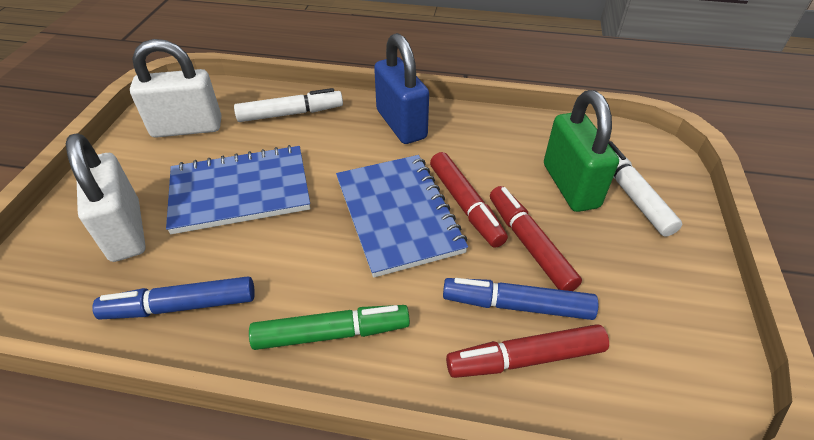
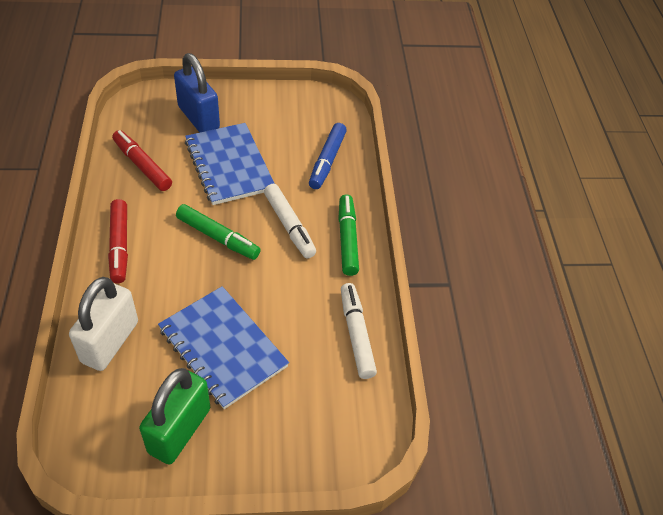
blue marker: [92,276,255,320] [443,278,598,320] = 2 -> [309,123,347,189] = 1
green marker: [249,305,410,350] = 1 -> [176,204,261,260] [338,194,359,276] = 2
red marker: [430,152,508,248] [446,324,609,378] [490,186,582,291] = 3 -> [108,199,128,283] [112,130,172,191] = 2
white padlock: [66,133,146,262] [130,39,222,138] = 2 -> [69,277,138,371] = 1

